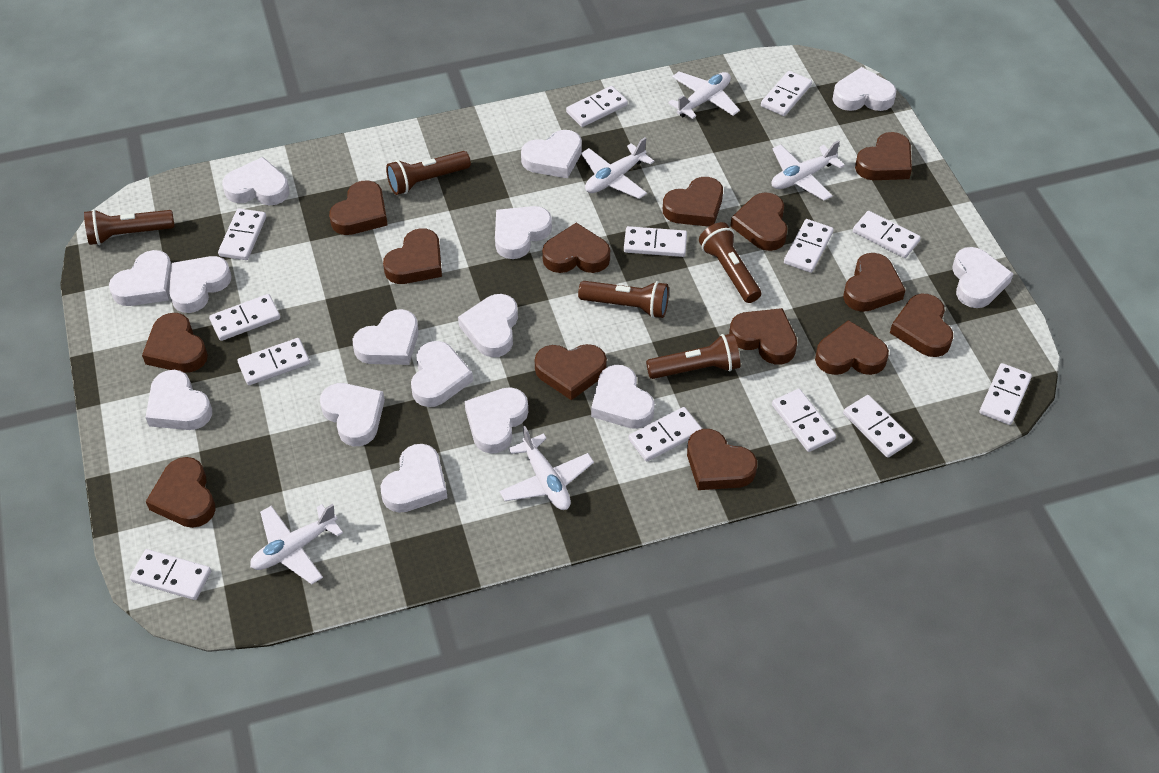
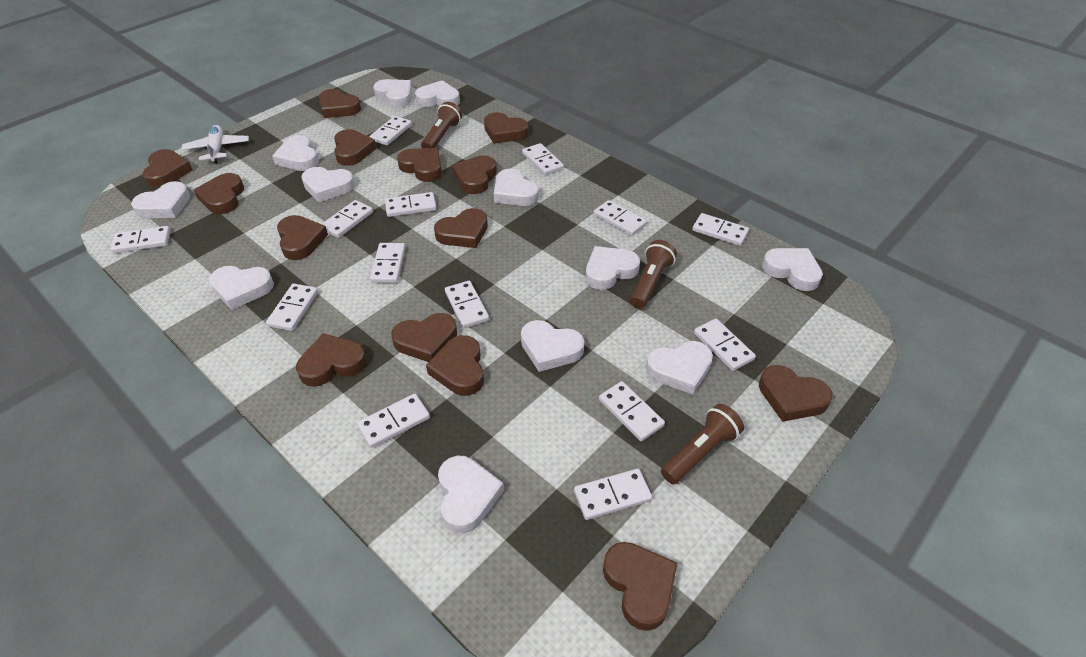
brown flashlight: [84,209,175,245] [386,151,471,195] [578,281,669,318] [646,333,740,379] [699,222,761,303] = 5 -> [421,102,462,148] [630,240,677,309] [661,404,744,484] = 3
white domino: [130,549,211,600] [209,294,280,341] [218,208,266,260] [237,338,310,385] [566,86,628,127] [624,226,687,257] [628,407,702,462] [761,71,812,116] [772,389,836,452] [784,219,834,273] [843,395,913,458] [853,211,921,258] [979,363,1032,425] = 13 -> [111,226,170,253] [266,284,318,331] [322,200,373,238] [357,394,430,448] [369,116,412,146] [370,243,405,283] [385,192,436,217] [445,281,489,328] [522,143,564,175] [574,469,652,520] [593,200,647,236] [599,381,665,441] [692,213,749,246] [694,319,756,371] = 14
white heart: [109,250,172,306] [145,370,212,430] [169,256,232,313] [222,157,289,205] [320,383,385,446] [353,309,419,365] [380,444,448,513] [411,341,473,407] [458,294,518,357] [464,387,528,454] [495,206,552,259] [521,130,582,178] [591,365,655,429] [832,67,896,111] [952,247,1014,308] = 15 -> [131,181,190,218] [209,266,274,310] [272,135,319,171] [301,167,355,202] [373,79,412,108] [415,80,460,107] [438,456,504,533] [494,169,539,206] [521,320,584,372] [586,246,640,290] [646,341,713,394] [762,248,823,291] = 12
white plane: [250,504,343,584] [499,426,594,510] [581,137,654,199] [668,72,740,119] [771,140,845,200] = 5 -> [181,125,249,164] = 1

